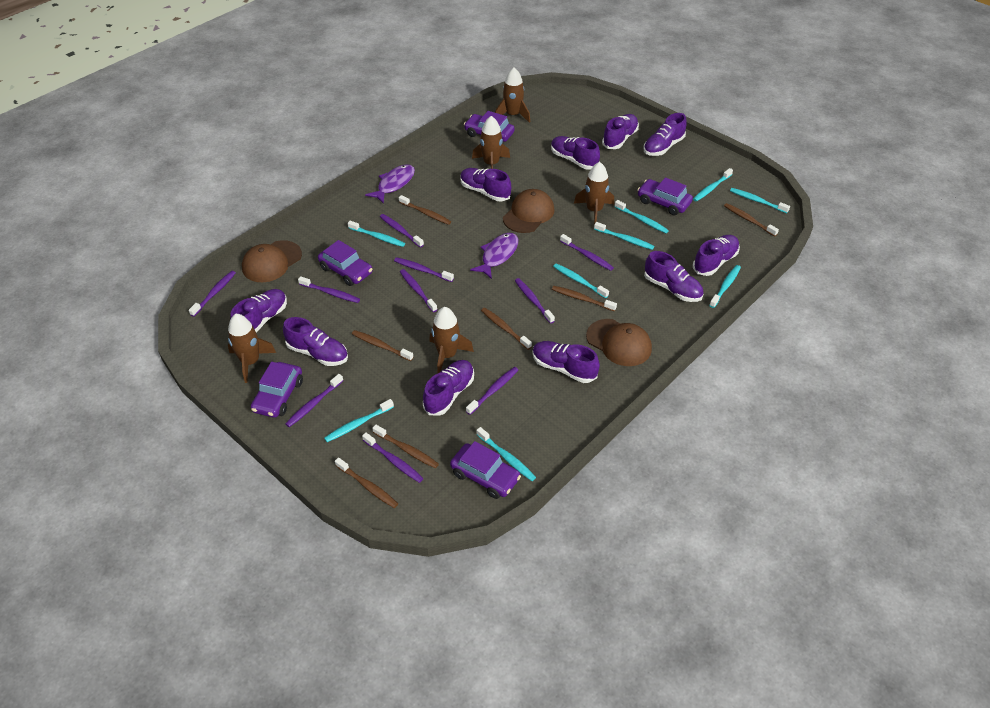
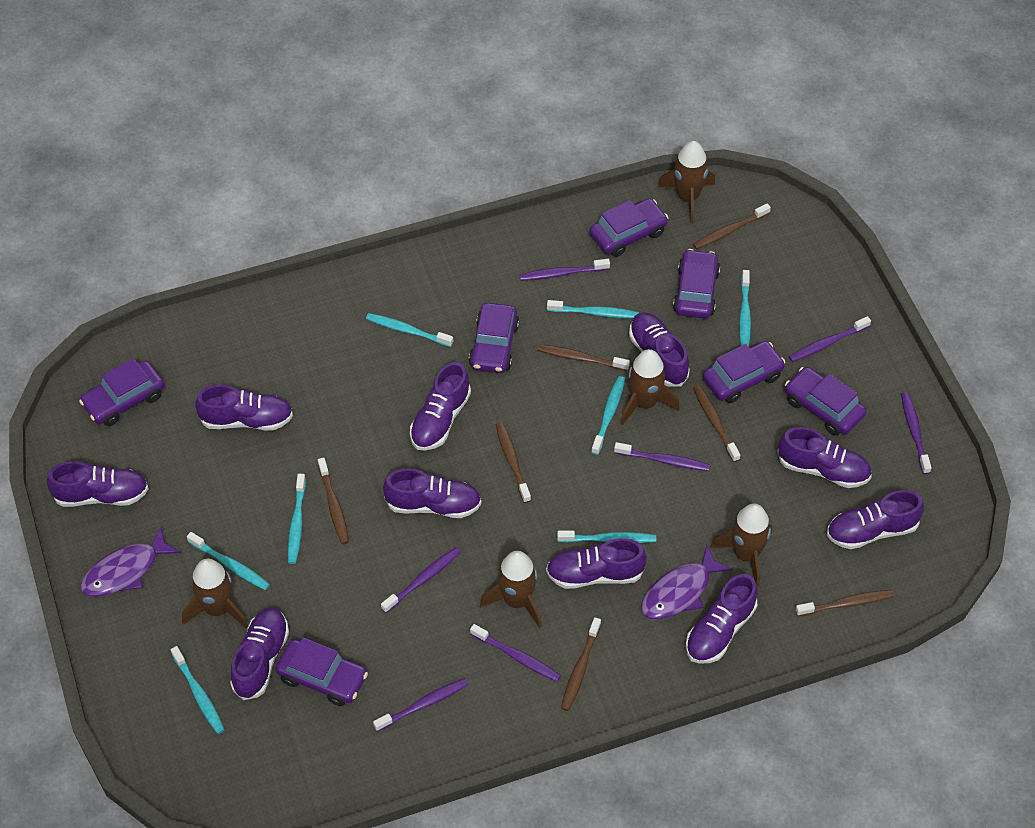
brown cap: [242,240,302,282] [503,189,555,233] [586,319,652,366] = 3 -> none = 0
purple car: [251,362,303,418] [318,240,373,286] [450,441,521,499] [464,111,515,142] [638,177,693,215] = 5 -> [79,358,164,426] [276,637,368,706] [469,303,519,373] [590,198,669,257] [673,249,720,319] [703,341,785,403] [785,367,867,436] = 7
purple toothbrush: [189,271,236,317] [285,374,343,427] [298,276,360,303] [362,432,423,483] [380,214,424,248] [394,257,454,282] [400,269,437,312] [466,367,518,415] [515,278,555,324] [560,234,614,271] = 10 -> [373,678,469,732] [381,547,461,613] [470,624,561,682] [520,259,610,281] [614,442,710,471] [789,316,871,362] [901,392,932,474] = 7
turquoise toothbrush: [324,399,394,442] [348,221,405,247] [476,427,536,481] [553,263,609,298] [594,222,654,250] [614,200,669,233] [693,168,733,202] [709,265,741,308] [730,188,790,213] = 9 -> [171,646,225,734] [187,532,270,590] [288,474,306,564] [366,313,453,347] [547,300,639,318] [557,531,656,543] [591,376,625,455] [739,270,751,347] = 8

